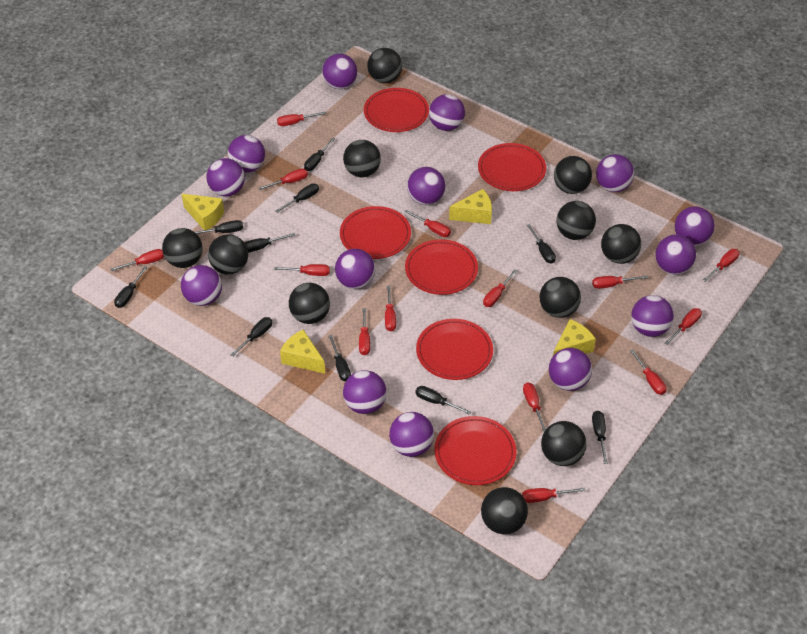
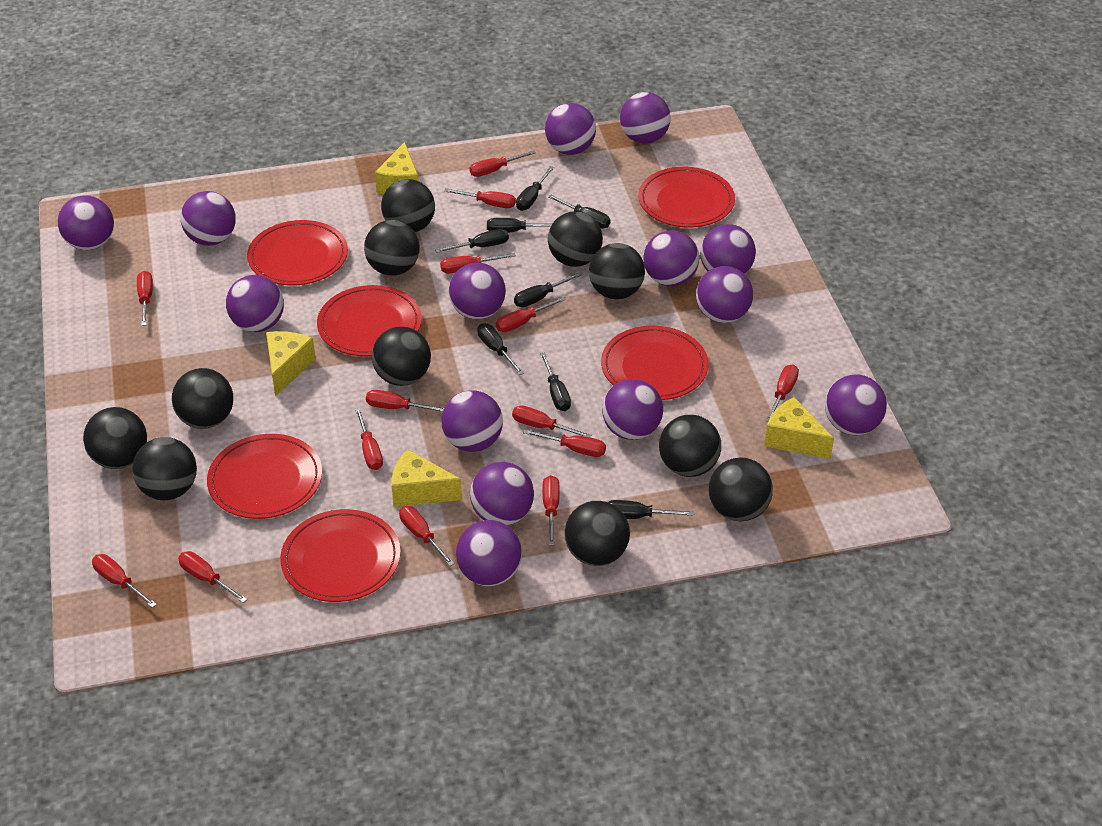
black screwdriver: [114,266,148,308] [195,220,243,234] [230,317,272,356] [244,233,295,253] [275,184,319,213] [304,138,335,171] [329,335,351,381] [416,386,471,415] [527,224,556,264] [592,411,608,464] = 10 -> [435,229,509,253] [477,323,524,375] [487,218,553,233] [514,272,581,307] [516,166,554,211] [540,352,571,411] [548,194,610,228] [608,500,694,519] = 8

